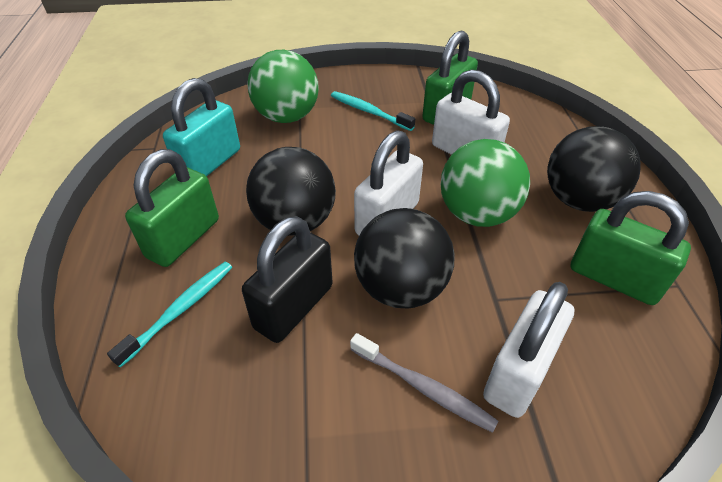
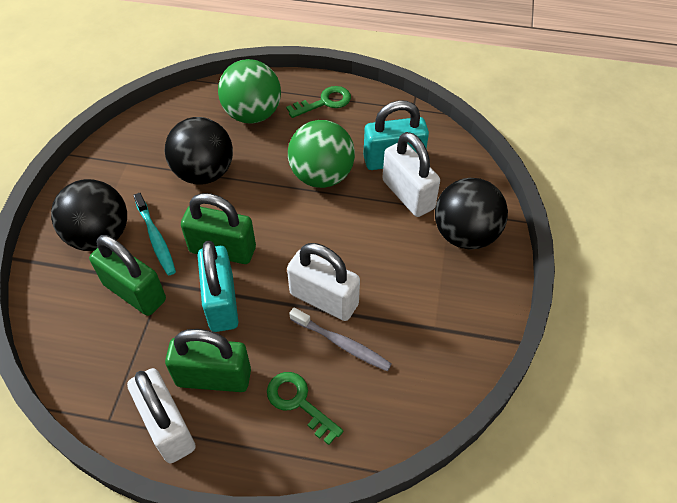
black padlock: [242,216,333,343] = 1 -> none = 0
green key: none = 0 -> [267,372,343,445] [286,86,351,118] = 2
turquoise padlock: [163,78,240,177] = 1 -> [197,241,238,332] [363,100,429,170] = 2
turquoise toothbrush: [107,262,232,368] [331,91,415,131] = 2 -> [133,193,176,276] = 1

